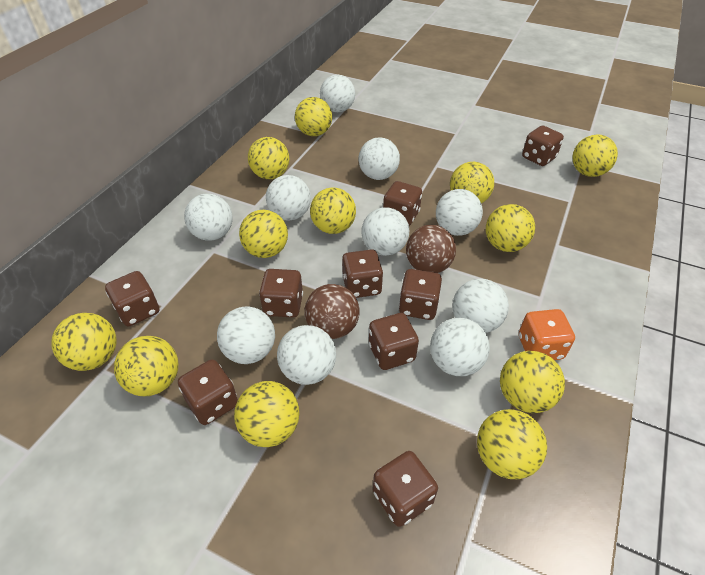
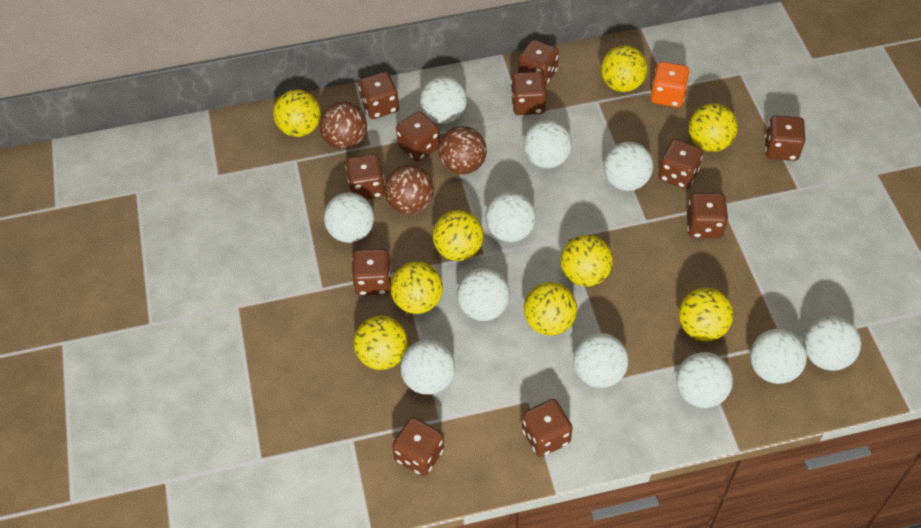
brown ball: [304,284,359,339] [406,225,456,273] = 2 -> [319,102,367,149] [384,165,434,214] [438,126,487,175] = 3
brown dice: [105,271,159,327] [178,359,238,425] [259,269,303,318] [342,249,383,298] [369,313,419,370] [373,451,438,527] [383,181,422,226] [399,269,442,320] [522,126,564,166] = 9 -> [345,154,385,200] [352,249,391,296] [359,72,399,119] [392,417,444,476] [396,111,440,162] [511,72,547,115] [518,40,559,85] [522,399,572,457] [658,139,703,189] [687,193,728,238] [765,115,805,161] = 11
white ball: [184,194,233,241] [217,307,275,364] [266,175,311,221] [277,325,336,385] [320,75,355,112] [359,138,400,180] [361,207,409,256] [430,318,490,376] [436,189,483,236] [452,279,509,333] = 10 -> [324,192,374,243] [400,340,455,395] [420,76,467,124] [457,268,510,321] [485,192,536,242] [523,120,572,168] [573,333,628,388] [604,142,653,191] [676,352,733,408] [750,329,807,384] [804,316,861,371] = 11
yellow ball: [51,313,117,371] [114,336,178,396] [234,381,299,447] [239,210,288,258] [248,137,289,179] [295,97,332,136] [310,187,356,234] [450,162,494,203] [477,409,547,479] [486,204,535,252] [500,351,565,413] [572,134,618,177] = 12 -> [273,90,321,137] [354,316,408,370] [390,262,443,314] [433,210,484,261] [524,282,577,335] [561,235,613,287] [601,45,647,92] [679,288,734,341] [689,104,738,152] = 9

